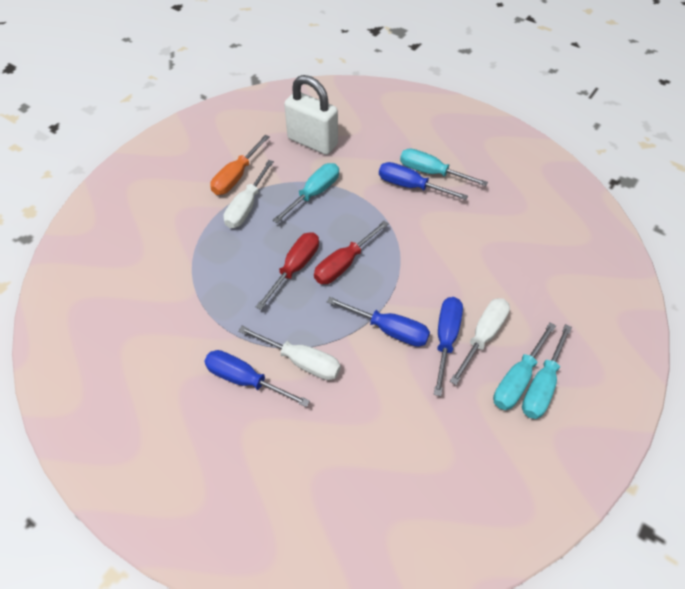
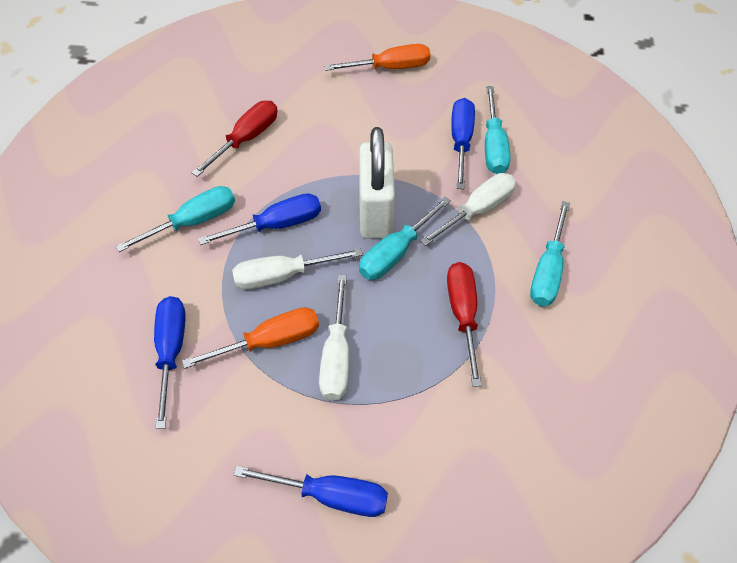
orange screwdriver: [211,135,270,195] = 1 -> [182,307,319,369] [324,44,431,71] = 2

